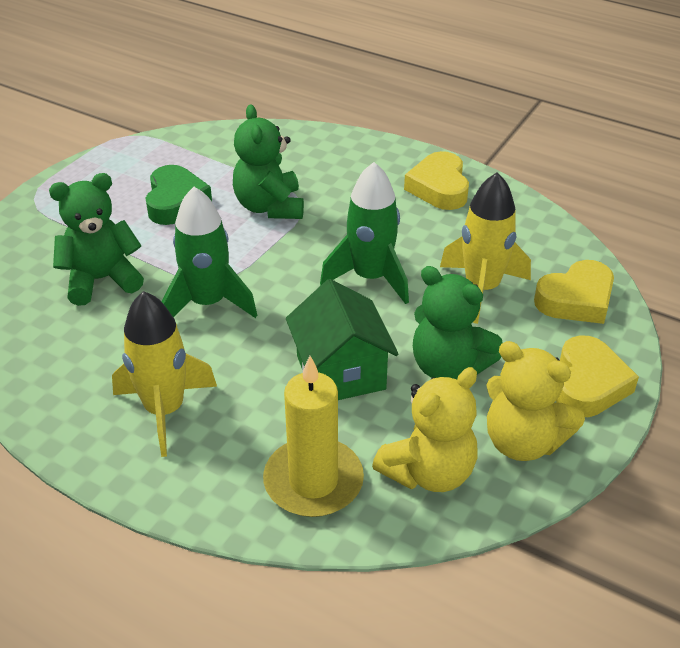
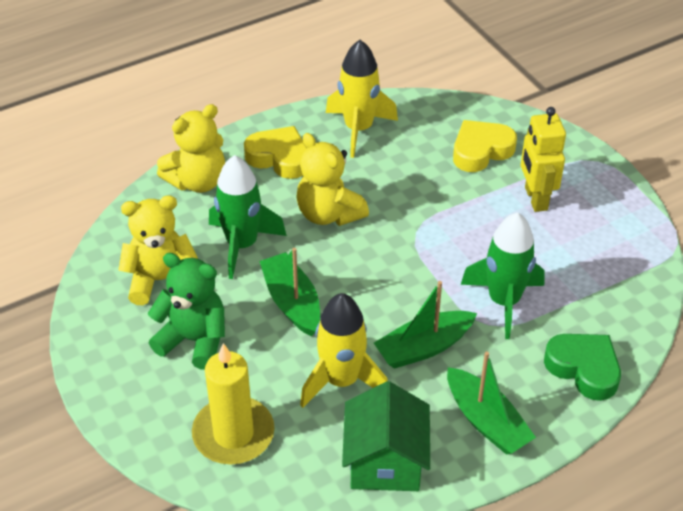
green boat: none = 0 -> [260,248,320,336] [374,281,477,369] [447,351,536,454] = 3
green teddy bear: [49,173,144,306] [233,104,304,219] [413,266,502,379] = 3 -> [148,253,225,370] = 1
yellow heart: [404,151,469,210] [534,260,614,324] [556,335,639,417] = 3 -> [244,126,307,179] [453,120,517,172] = 2
yellow robot: none = 0 -> [521,107,566,212] = 1
yellow teddy bear: [372,367,477,492] [486,341,585,461] = 2 -> [118,195,198,305] [157,104,225,193] [296,133,369,226] = 3

